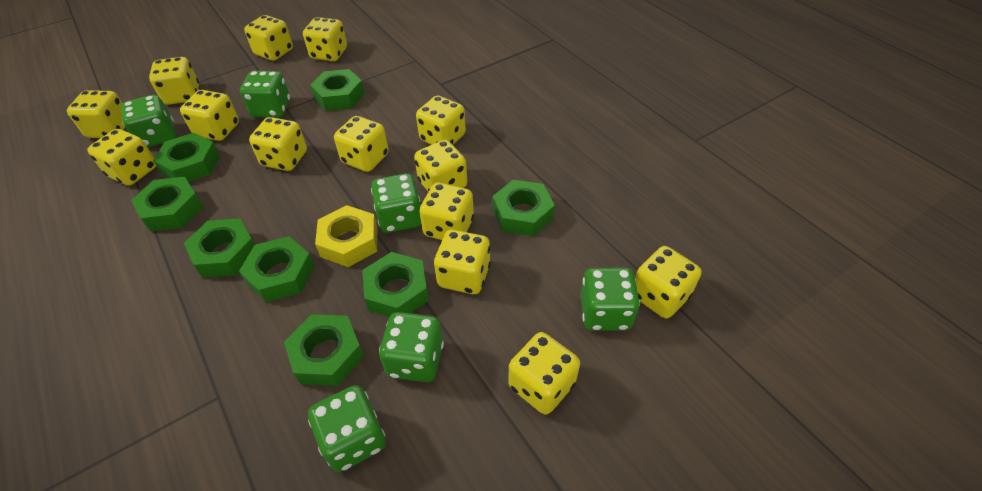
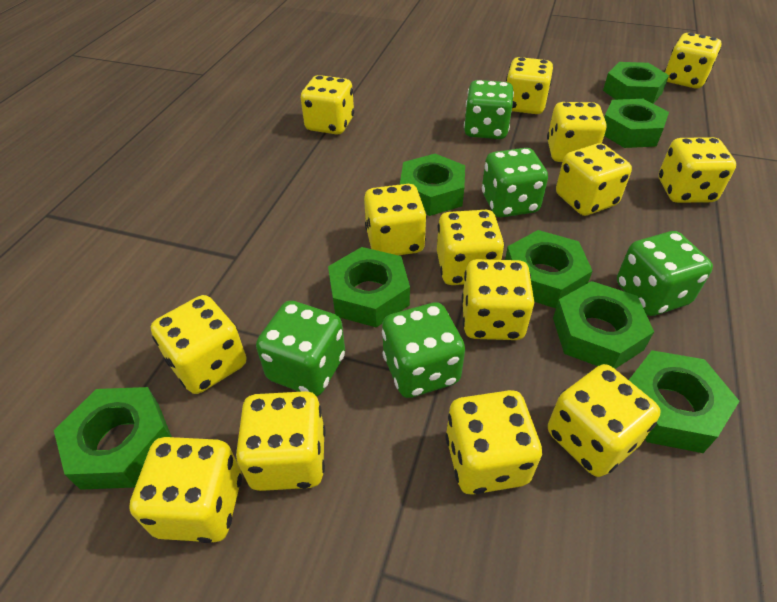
green dice: [121,95,176,147] [240,71,290,117] [308,385,386,472] [371,173,421,233] [379,312,444,382] [580,268,640,331] = 6 -> [256,301,345,396] [382,302,465,398] [464,80,514,139] [482,148,548,217] [617,231,713,316] = 5
yellow nut: [315,205,377,267] = 1 -> none = 0

